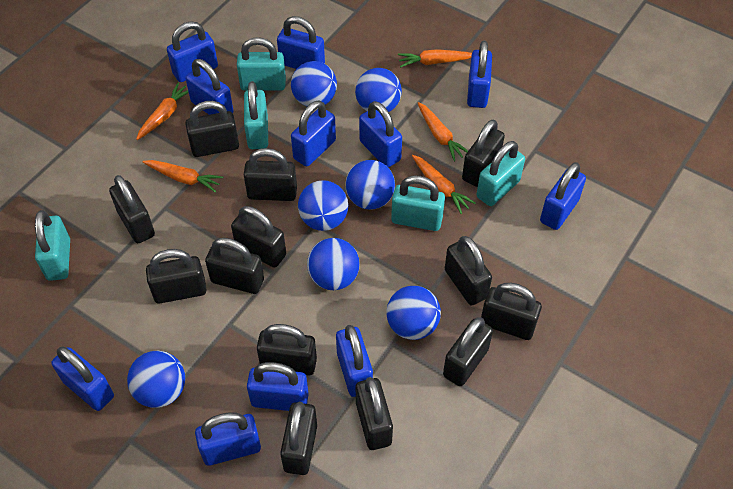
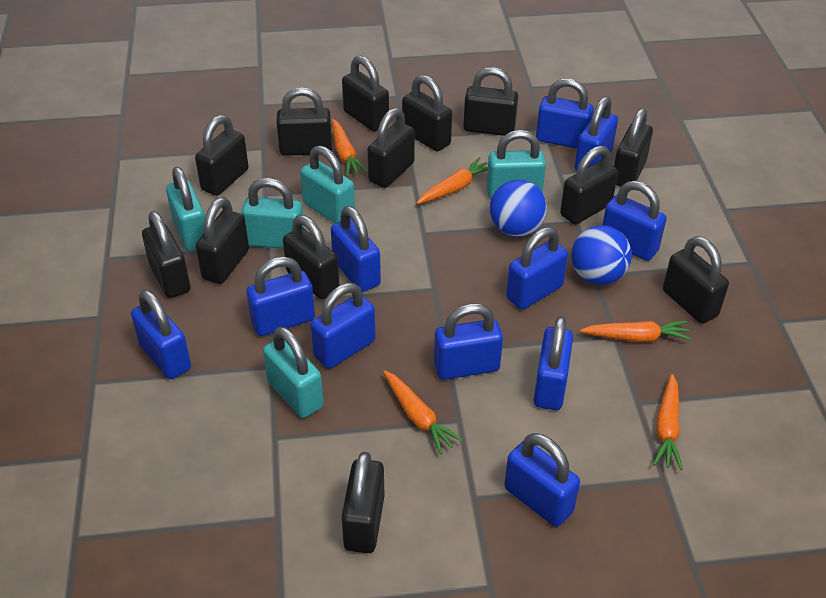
blue ball: [127,351,185,408] [291,61,337,106] [298,180,348,231] [307,238,360,290] [345,160,395,210] [355,68,402,112] [387,286,441,340] = 7 -> [490,180,547,237] [571,225,632,285] = 2

